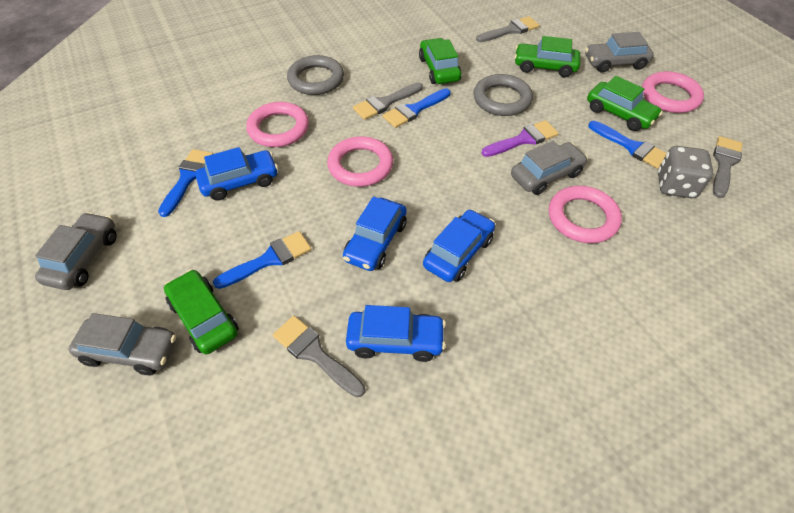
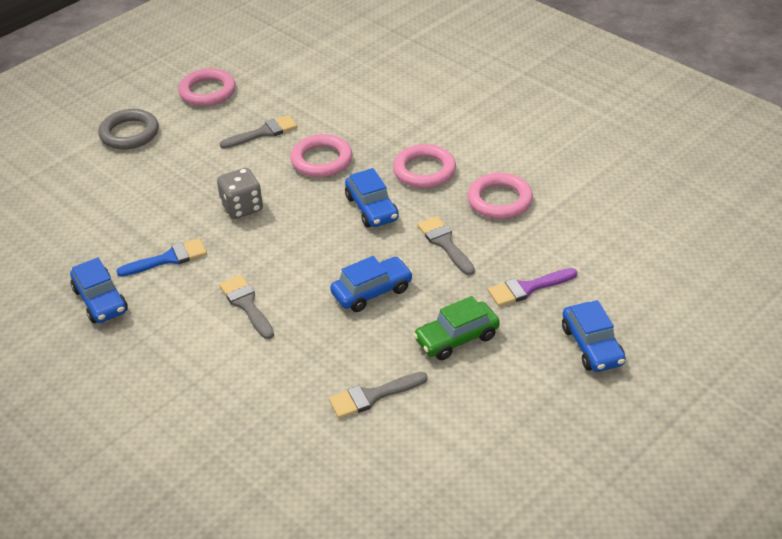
blue brush: [158,149,213,217] [213,231,311,289] [383,88,451,128] [588,121,667,169] = 4 -> [116,238,207,277] = 1
green car: [164,269,239,354] [419,38,462,84] [514,36,580,77] [587,76,663,131] = 4 -> [413,296,500,360] = 1
grey car: [35,212,117,290] [69,313,176,375] [511,141,588,195] [585,32,654,73] = 4 -> none = 0
grey ring: [287,55,344,95] [473,74,533,116] = 2 -> [98,109,159,150] = 1

